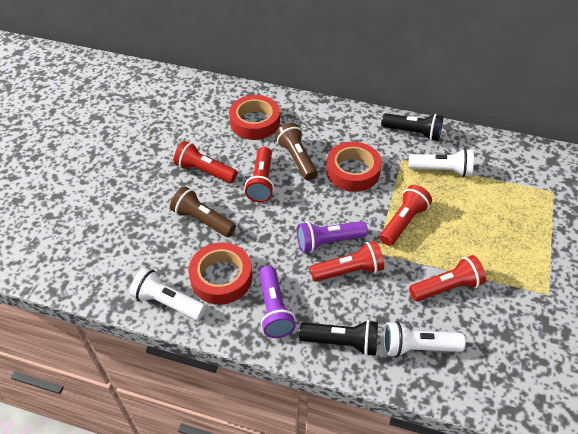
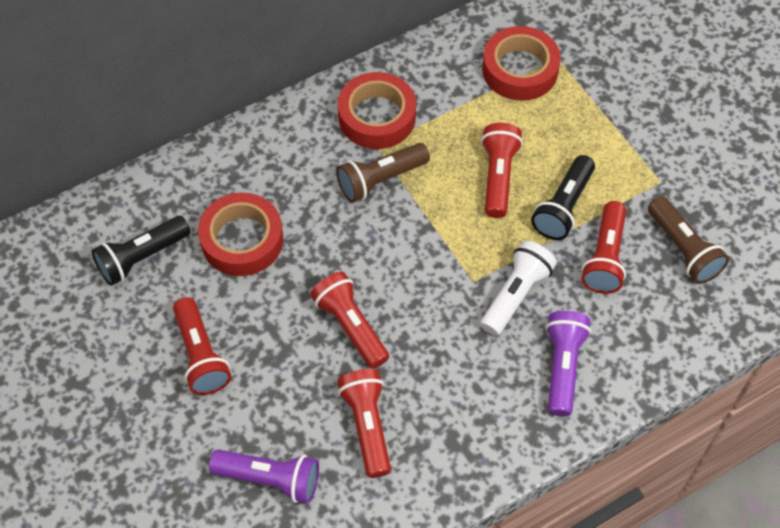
white flashlight: [130,268,206,320] [383,321,466,358] [408,149,474,177] = 3 -> [480,241,557,336] = 1

